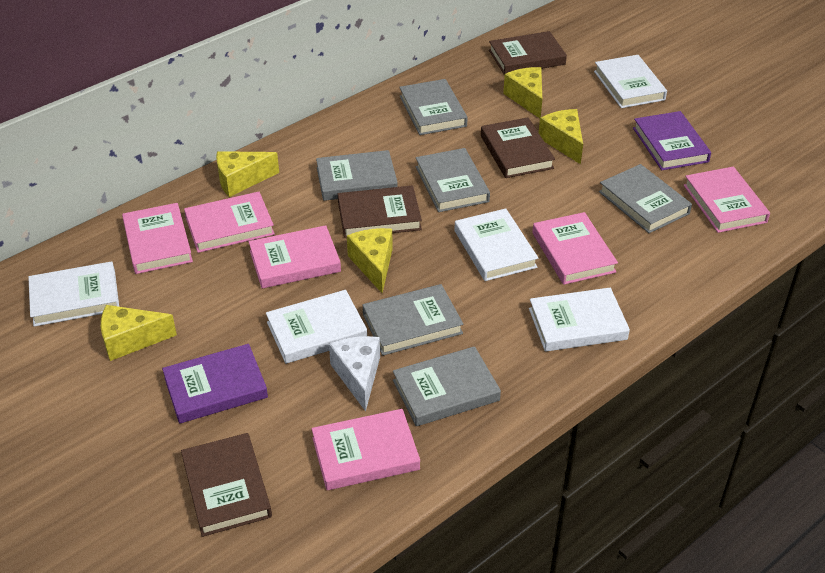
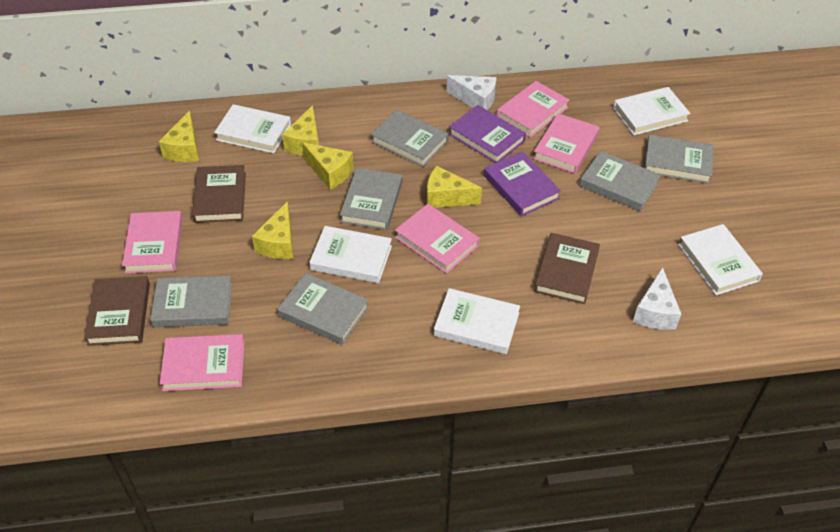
brown book: [181,433,272,537] [338,185,422,238] [481,117,555,178] [489,31,567,75] = 4 -> [84,276,150,346] [192,165,246,223] [534,233,600,304] = 3
pink book: [122,203,193,274] [184,192,275,253] [249,225,341,288] [312,409,420,490] [532,212,618,285] [684,167,770,233] = 6 -> [122,211,183,273] [160,334,244,391] [395,204,480,274] [497,81,570,138] [533,113,600,174] = 5
white cheese: [329,336,380,411] = 1 -> [447,75,497,110] [633,267,681,330] = 2

